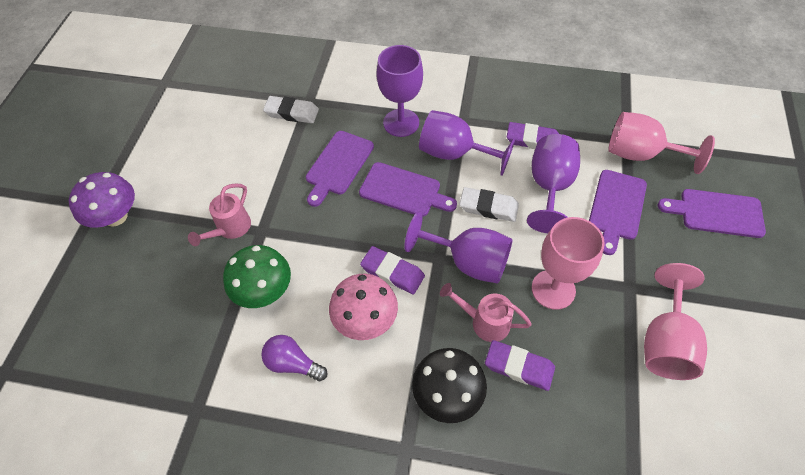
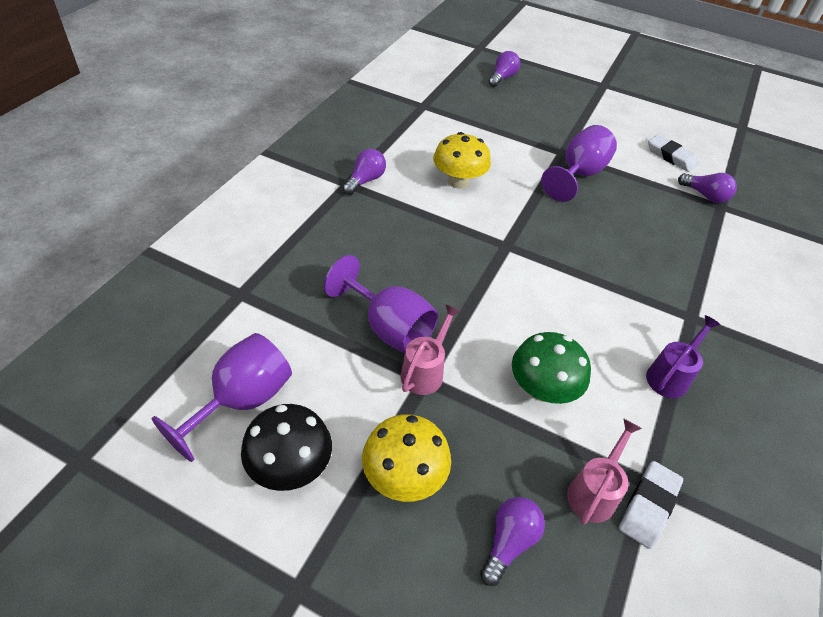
pink goblet: [532,217,605,310] [608,112,715,174] [644,263,707,380] = 3 -> none = 0
pink mushroom: [329,274,398,340] = 1 -> none = 0
purple cutting board: [306,131,374,207] [359,162,457,217] [589,170,647,255] [658,189,766,238] = 4 -> none = 0
purple eraser: [360,246,425,294] [485,340,555,391] [507,122,559,149] = 3 -> none = 0
purple goblet: [376,45,423,137] [404,211,512,284] [419,110,516,176] [527,134,580,233] = 4 -> [152,333,292,462] [324,255,438,354] [541,125,617,202] = 3
purple light bulb: [261,335,327,381] = 1 -> [343,149,386,195] [480,497,545,586] [488,51,520,87] [678,173,737,203] = 4
purple mushroom: [69,172,135,228] = 1 -> none = 0
purple watering can: none = 0 -> [646,315,721,398] = 1
yellow mushroom: none = 0 -> [362,414,451,502] [433,132,491,189] = 2

